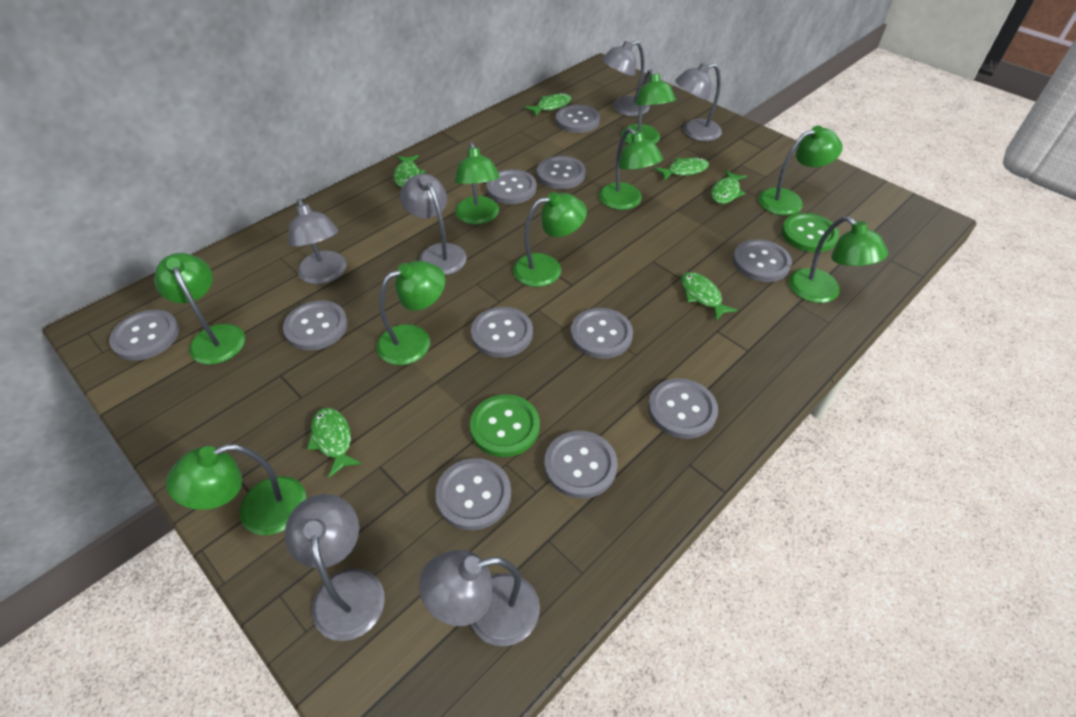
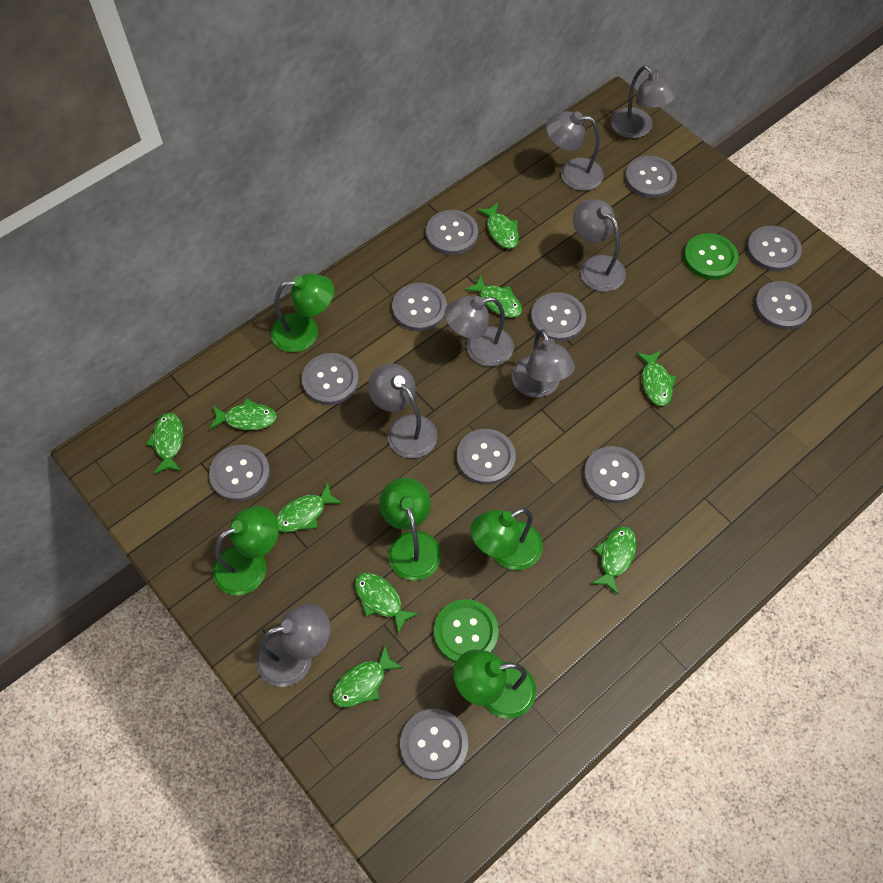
green fish: [307,408,362,478] [394,155,425,188] [524,93,571,116] [654,157,709,181] [681,272,738,320] [711,170,747,204] = 6 -> [146,413,183,474] [210,398,277,430] [276,483,342,532] [332,646,404,708] [355,572,419,635] [465,274,522,318] [477,202,519,249] [591,527,636,595] [636,350,677,406] = 9
green lamp: [154,253,245,365] [166,444,307,535] [376,261,446,365] [455,142,500,225] [513,192,587,287] [599,128,663,210] [621,69,676,144] [758,126,843,216] [789,216,888,303] = 9 -> [213,506,279,596] [271,273,334,352] [379,478,441,581] [454,649,536,719] [470,508,543,570] = 5
grey lamp: [285,494,385,641] [289,198,347,284] [400,174,467,275] [419,550,540,646] [602,40,650,116] [675,63,722,141] = 6 -> [256,604,330,687] [368,363,437,458] [445,296,514,367] [512,329,575,398] [546,111,604,191] [573,199,626,292] [611,65,677,138] = 7

